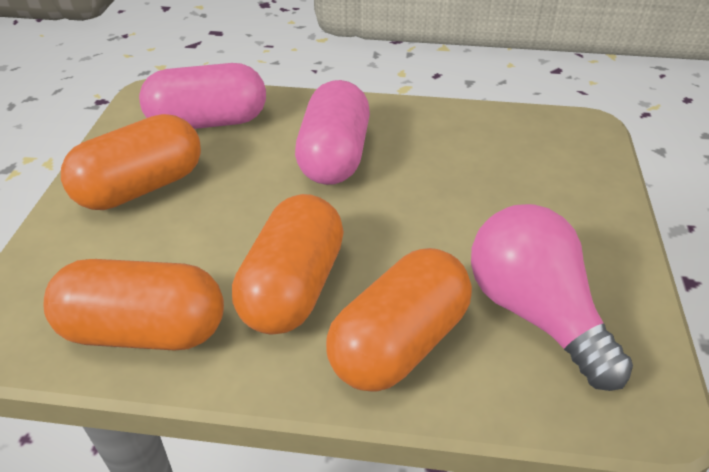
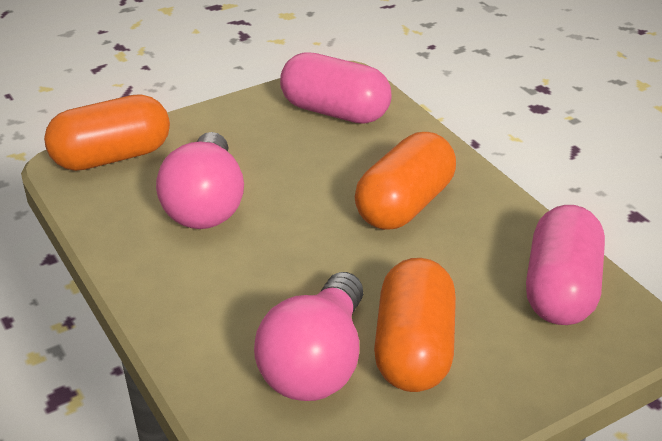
orange capsule: [43,259,224,351] [61,114,201,210] [232,194,344,335] [326,248,472,392] = 4 -> [44,94,170,171] [355,132,456,230] [374,258,456,392] = 3
pink light bulb: [471,204,633,391] = 1 -> [156,132,244,229] [254,272,363,401] = 2

